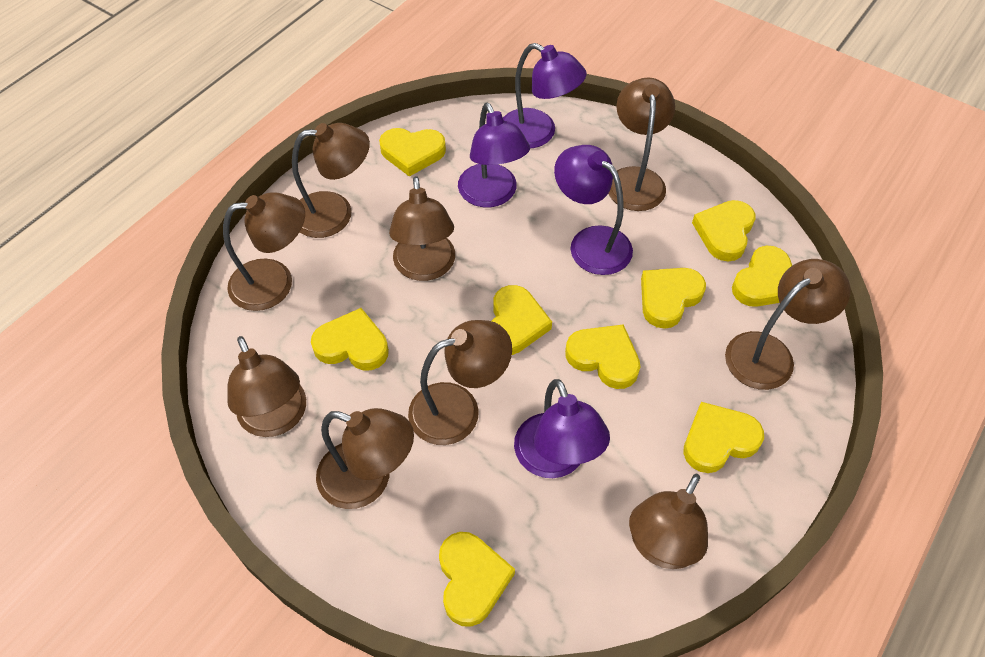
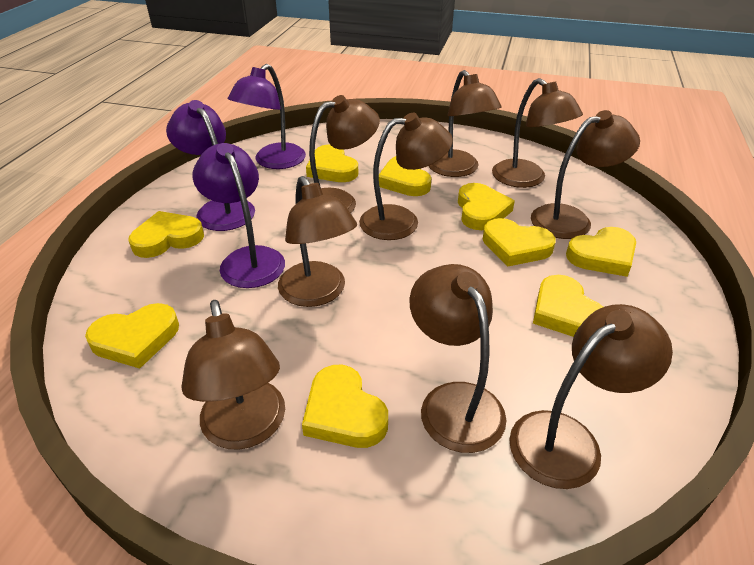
purple lamp: [458,103,530,207] [503,43,587,148] [514,379,610,478] [554,145,633,275] = 4 -> [166,100,255,231] [193,143,285,288] [228,64,306,169] = 3

